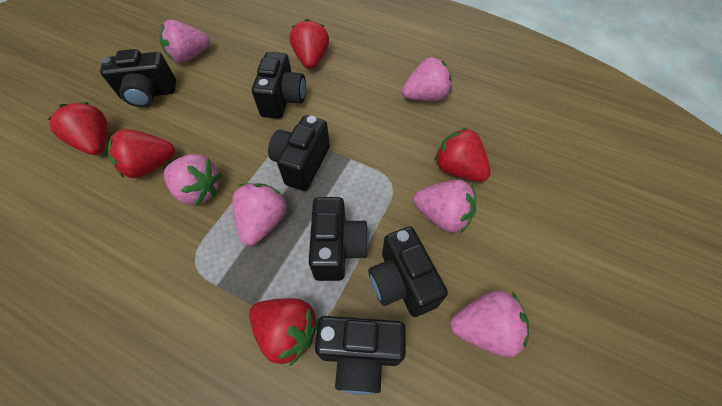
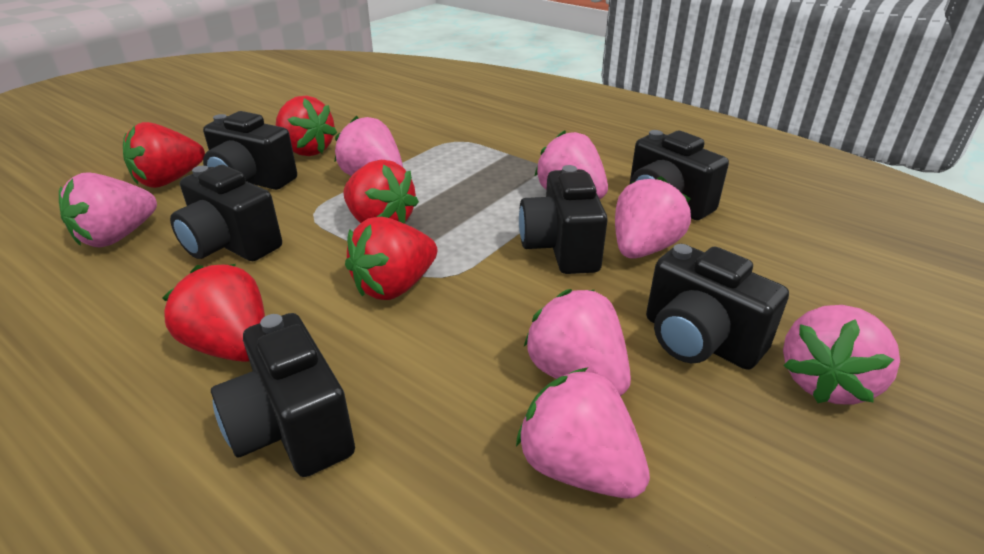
pink strawberry: [160,20,210,63] [164,154,221,206] [232,183,287,246] [402,57,452,101] [413,180,476,234] [450,290,529,357] = 6 -> [59,172,157,248] [335,116,403,176] [516,367,650,498] [524,289,631,396] [535,130,608,199] [615,176,691,259] [783,305,900,405] = 7

